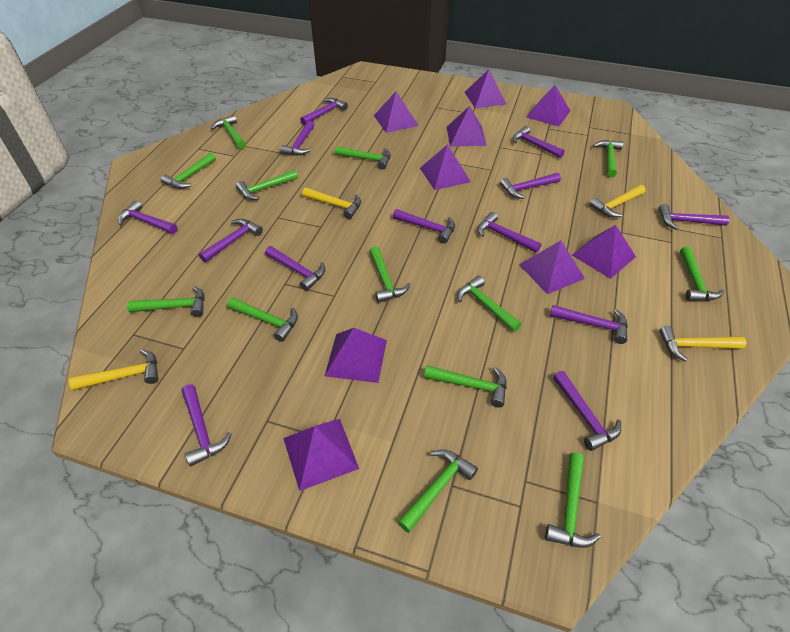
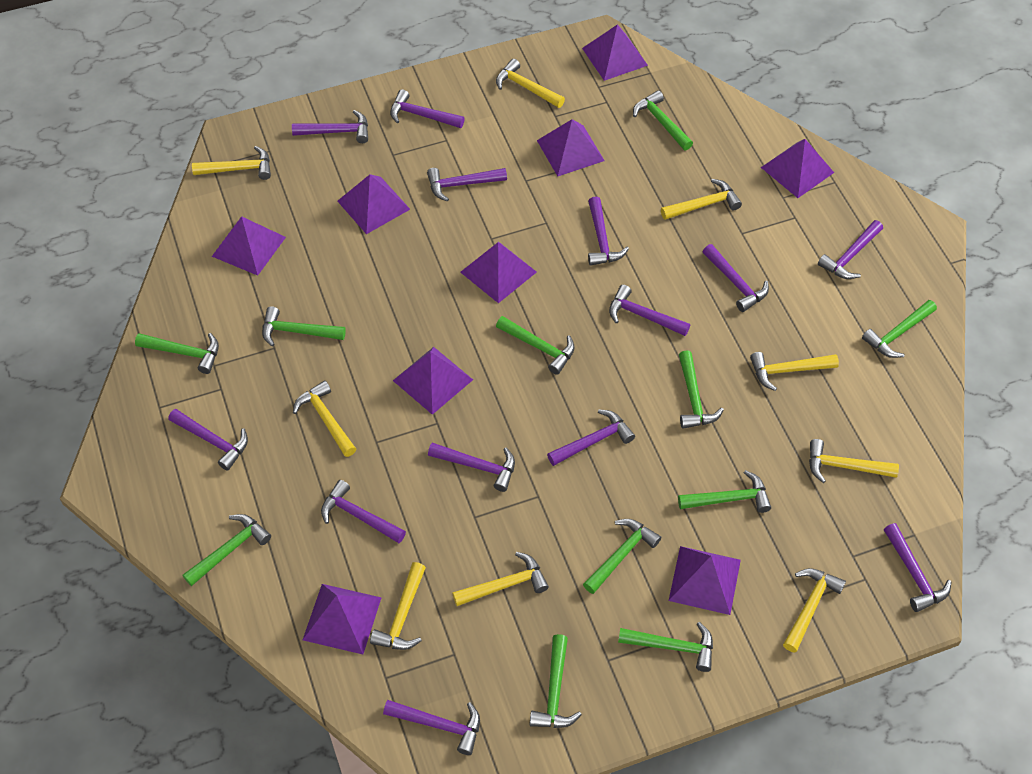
green hammer: [127,286,205,317] [161,152,216,189] [211,115,246,149] [227,298,298,342] [236,170,298,200] [335,146,391,170] [369,246,411,303] [398,449,478,533] [424,365,507,407] [457,276,522,332] [545,453,601,548] [593,140,623,177] [680,247,724,301] = 13 -> [135,333,219,374] [183,514,271,586] [262,306,346,347] [496,316,575,375] [530,634,582,728] [583,519,661,594] [618,622,713,672] [633,90,693,150] [678,470,771,513] [679,350,724,429] [862,300,937,358] = 11
yellow hammer: [69,349,158,390] [302,188,361,219] [590,185,646,217] [659,326,746,362] = 4 -> [192,146,271,180] [293,381,356,457] [370,562,426,650] [452,552,549,606] [496,59,565,108] [661,179,742,220] [750,352,839,391] [783,568,846,653] [809,439,899,483] = 9

